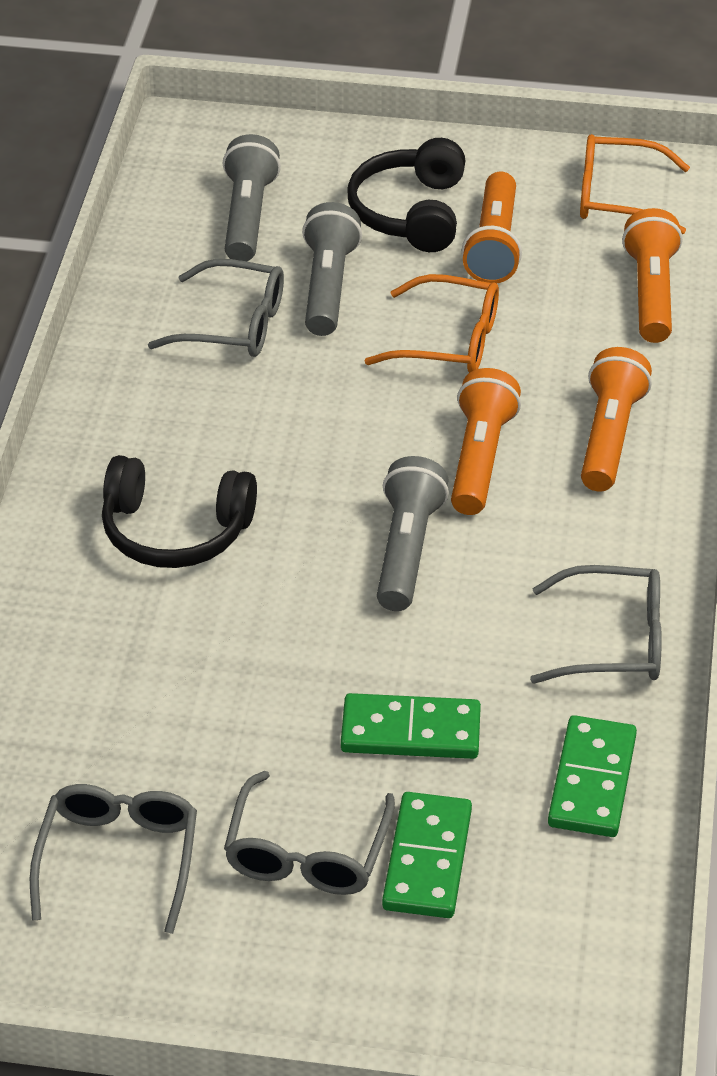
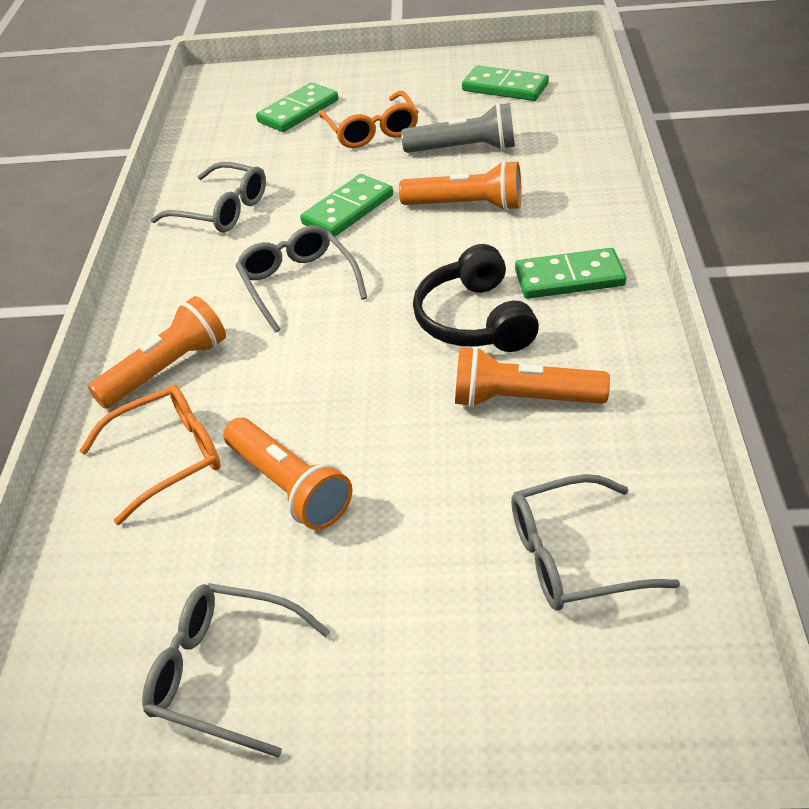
black headphones: [102,455,257,568] [347,138,465,252] = 2 -> [413,244,539,352] = 1
green domino: [341,693,481,759] [382,792,472,918] [548,715,637,837] = 3 -> [256,82,338,132] [300,174,393,237] [462,65,549,101] [515,248,626,299] = 4
grey flashlight: [223,134,281,261] [302,202,362,336] [377,456,449,611] = 3 -> [401,103,515,153] = 1

